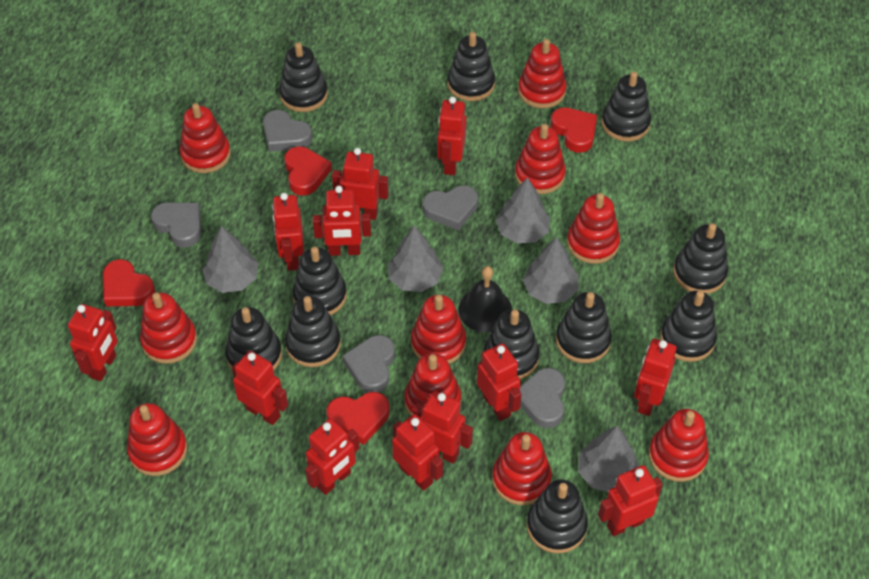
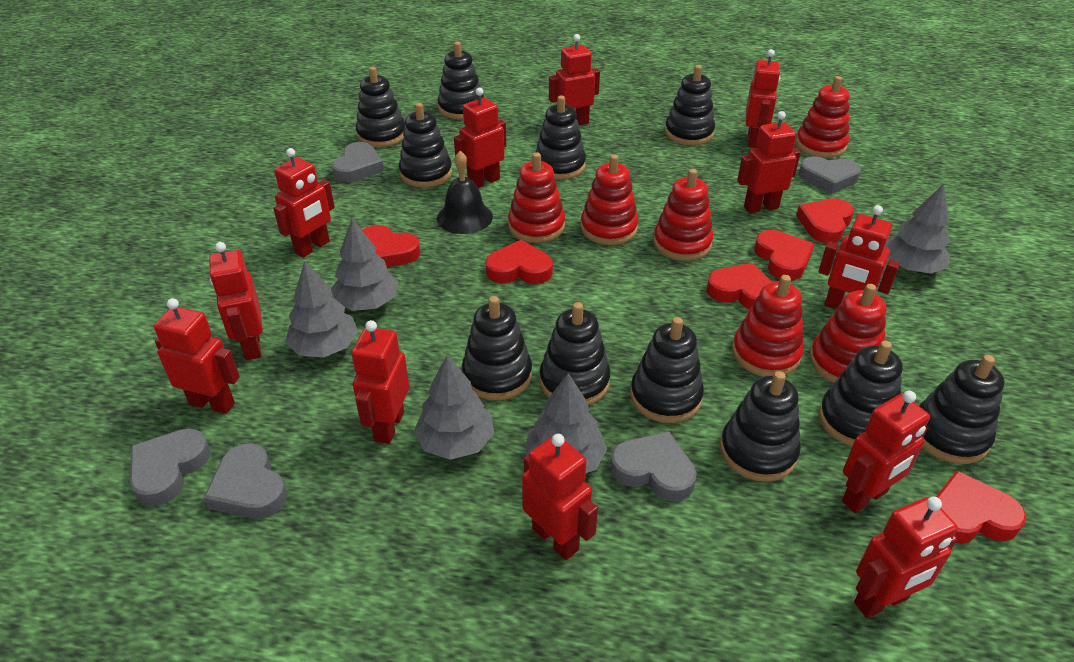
red heart: [103,259,155,306] [284,147,332,195] [327,392,390,445] [551,108,597,153] = 4 -> [362,225,420,267] [485,240,553,284] [706,263,772,310] [754,230,814,280] [796,198,854,243] [936,470,1026,544] = 6
red stacking toy: [127,403,187,476] [140,292,197,364] [179,103,231,173] [404,353,461,416] [411,295,466,364] [492,432,552,505] [515,124,566,194] [518,39,566,108] [567,193,620,264] [649,409,709,482] = 10 -> [508,152,565,243] [581,154,638,245] [653,169,713,261] [732,275,804,376] [796,76,850,158] [809,284,886,383] = 6

